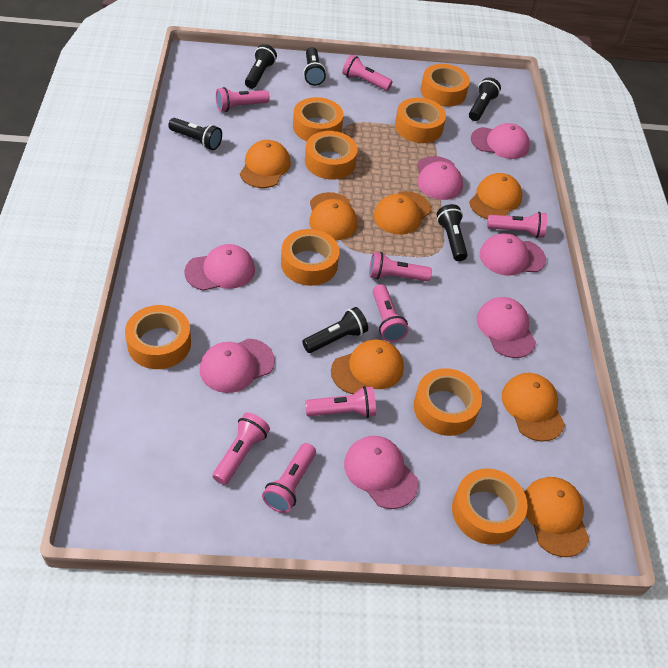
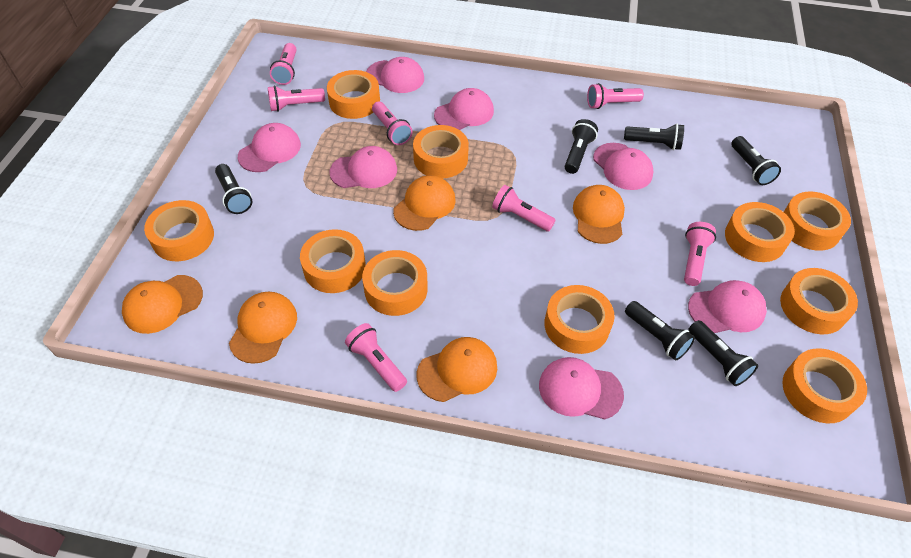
orange cap: [240,140,291,188] [309,192,358,240] [331,339,404,394] [374,191,431,235] [469,173,522,219] [502,373,565,442] [524,477,589,557] = 7 -> [122,275,203,334] [229,291,297,364] [393,175,456,231] [417,337,497,402] [573,185,625,244] = 5
orange tape: [125,305,191,369] [281,229,340,286] [293,97,343,141] [305,131,358,180] [395,98,446,143] [414,368,482,436] [421,64,470,107] [452,468,528,545] = 8 -> [144,200,214,261] [300,229,366,293] [327,70,380,119] [362,250,428,316] [413,125,469,178] [544,285,615,354] [725,202,795,262] [780,268,858,334] [782,348,867,423] [784,192,851,251] = 10
pink flashlight: [212,413,270,485] [216,87,270,112] [262,443,316,513] [305,386,376,418] [342,55,392,91] [369,252,432,281] [373,284,409,342] [487,212,547,238] = 8 -> [268,85,325,112] [270,43,297,85] [345,323,407,392] [372,101,413,145] [492,185,556,231] [587,83,644,109] [684,222,716,286] = 7

